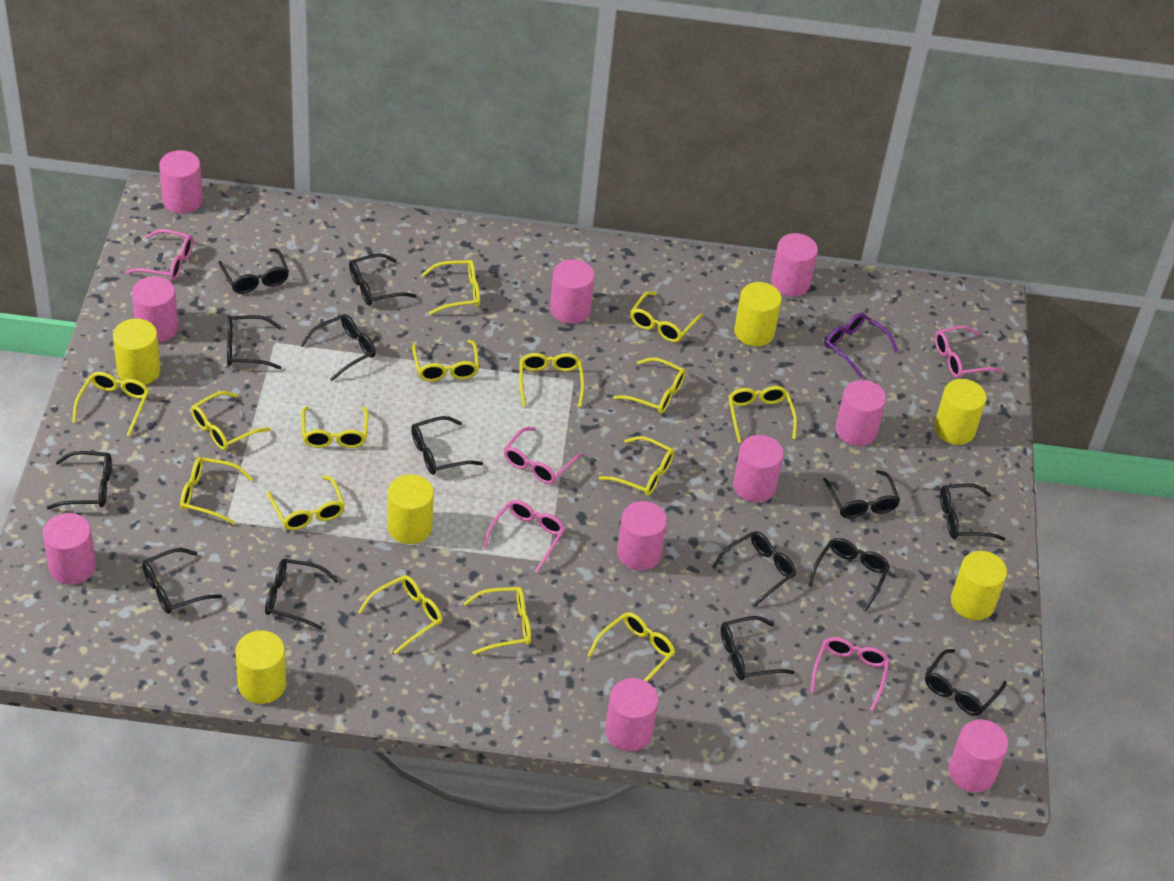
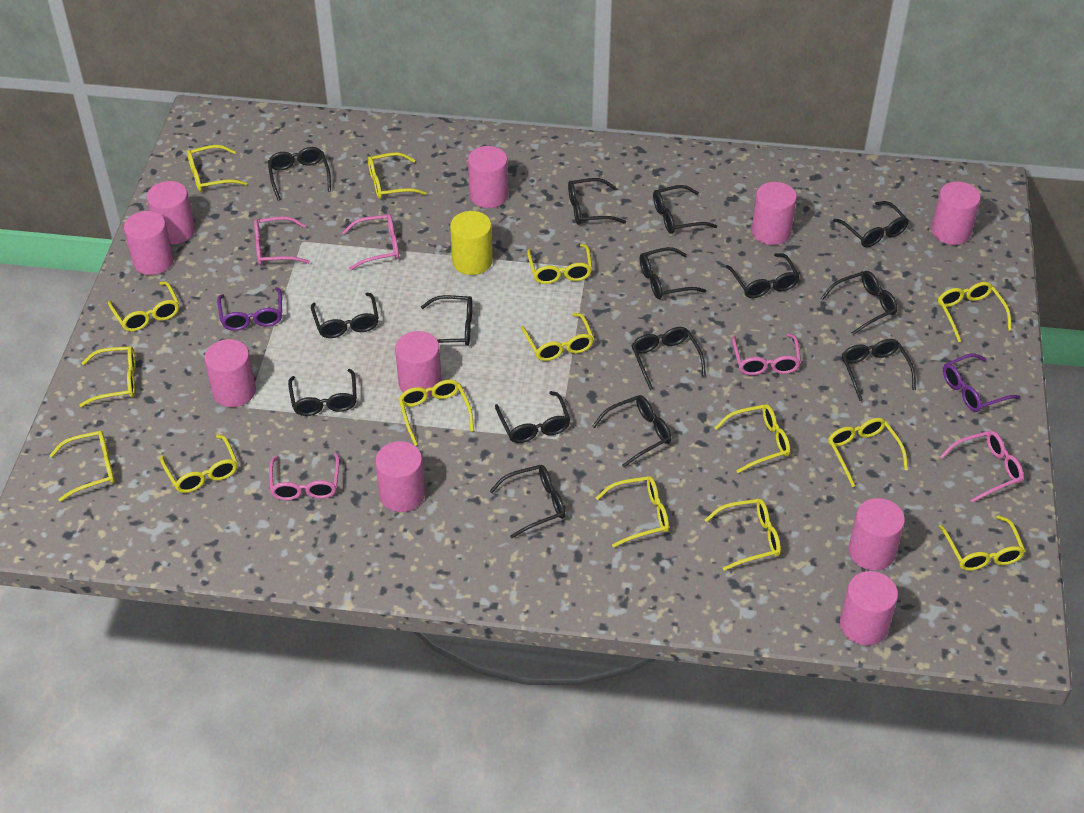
black glasses: [47,451,111,509] [142,548,222,614] [218,248,289,294] [227,315,282,369] [265,559,339,630] [300,314,376,381] [349,253,417,306] [411,416,483,475] [712,531,796,607] [721,616,794,681] [809,538,890,612] [823,470,900,518] [925,649,1007,716] [940,483,1005,541] = 14 -> [268,147,331,200] [288,369,357,416] [311,293,379,338] [421,295,472,346] [490,465,565,538] [495,391,570,443] [568,178,626,225] [593,395,671,467] [631,327,706,390] [640,247,706,299] [653,185,717,234] [726,253,800,298] [821,271,898,335] [833,201,909,247] [842,339,916,401] = 15
purple glasses: [825,313,898,378] = 1 -> [217,287,282,331] [943,353,1020,412] = 2
yellow cylinder: [113,318,161,385] [236,630,286,704] [387,475,434,544] [734,282,782,346] [934,379,986,445] [951,551,1007,620] = 6 -> [450,211,493,275] = 1

